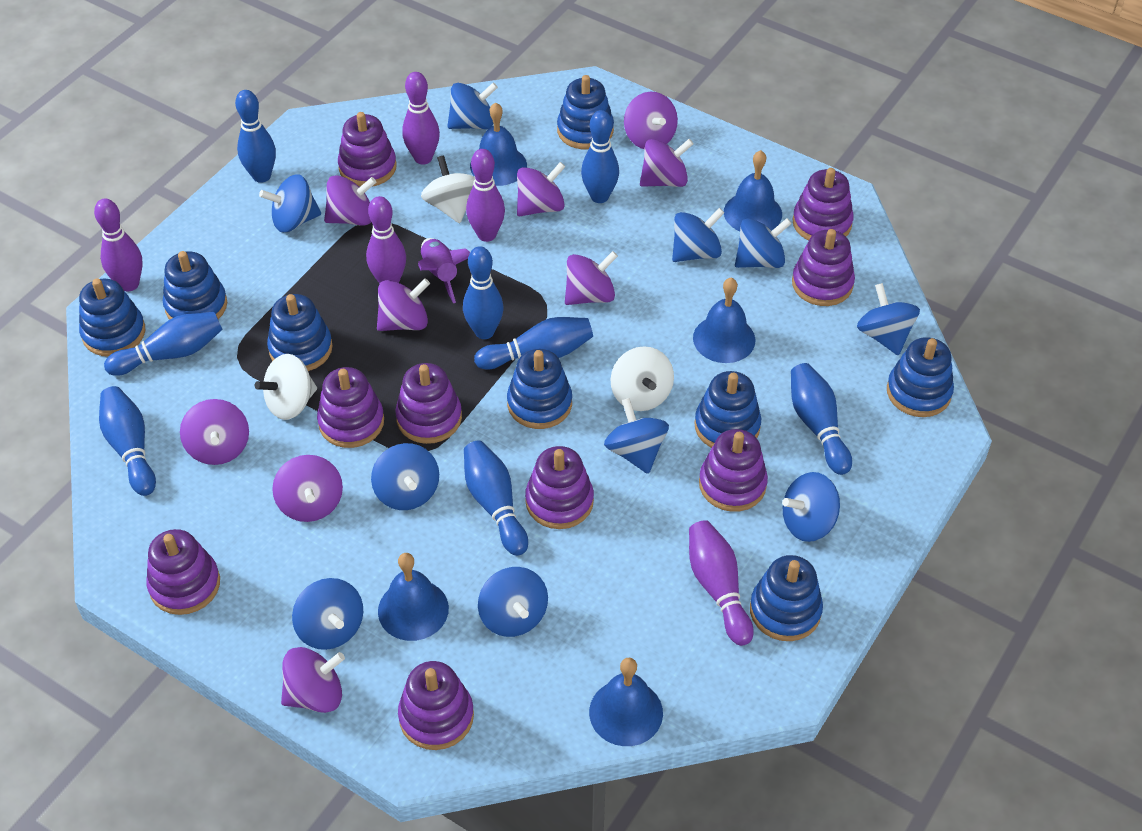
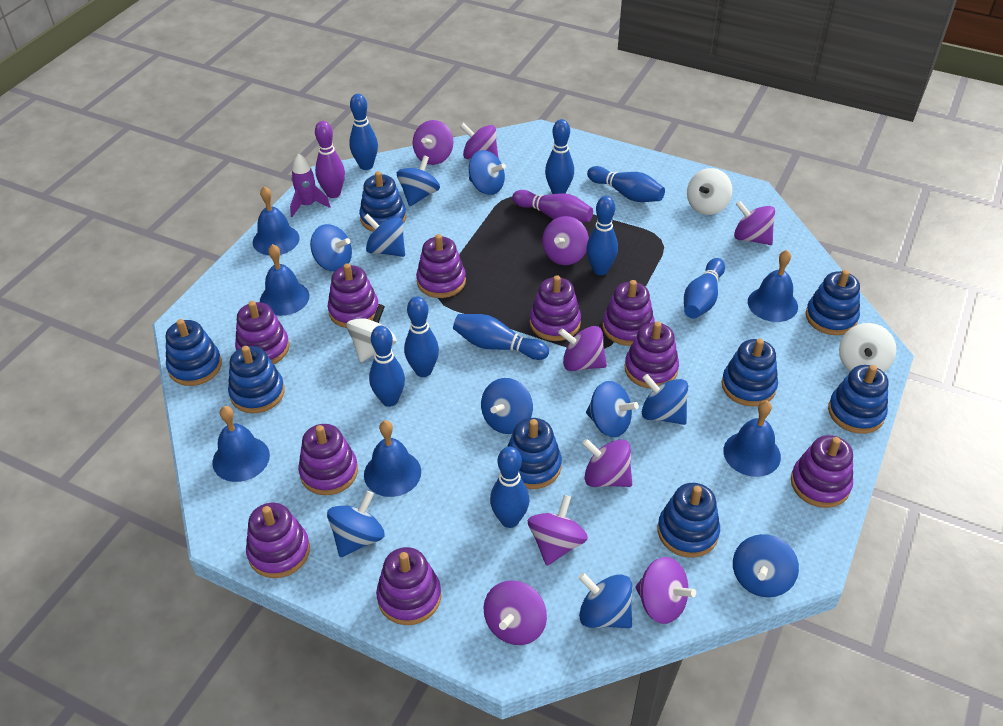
blue bell: [378,553,449,641] [470,103,527,186] [589,658,663,746] [693,278,755,363] [724,150,782,231] = 5 -> [212,406,270,482] [253,186,300,256] [260,244,309,316] [364,420,421,497] [723,400,781,477] [748,250,798,322] = 6
blue bowling pin: [99,386,156,496] [104,312,223,376] [235,90,276,183] [463,246,504,339] [464,441,528,556] [474,317,593,369] [581,110,619,203] [791,363,852,475] = 8 -> [349,94,378,170] [369,326,405,407] [404,296,439,377] [453,314,549,360] [490,447,529,528] [545,119,574,194] [586,196,618,275] [587,166,665,202] [684,258,725,319] = 9
purple bowling pin: [94,199,143,292] [366,196,406,284] [402,72,440,165] [466,149,505,242] [689,520,754,646] = 5 -> [315,121,345,198] [512,190,593,223] = 2
purple stacking toy: [146,529,220,615] [317,367,384,448] [338,112,397,187] [395,363,462,444] [398,661,474,750] [525,446,594,529] [699,429,768,512] [792,168,854,241] [792,229,855,306] = 9 -> [235,301,289,364] [246,503,310,578] [298,424,358,495] [328,263,379,328] [376,547,441,625] [416,234,466,298] [530,275,581,341] [602,280,655,346] [625,321,679,389] [791,435,853,508] = 10

